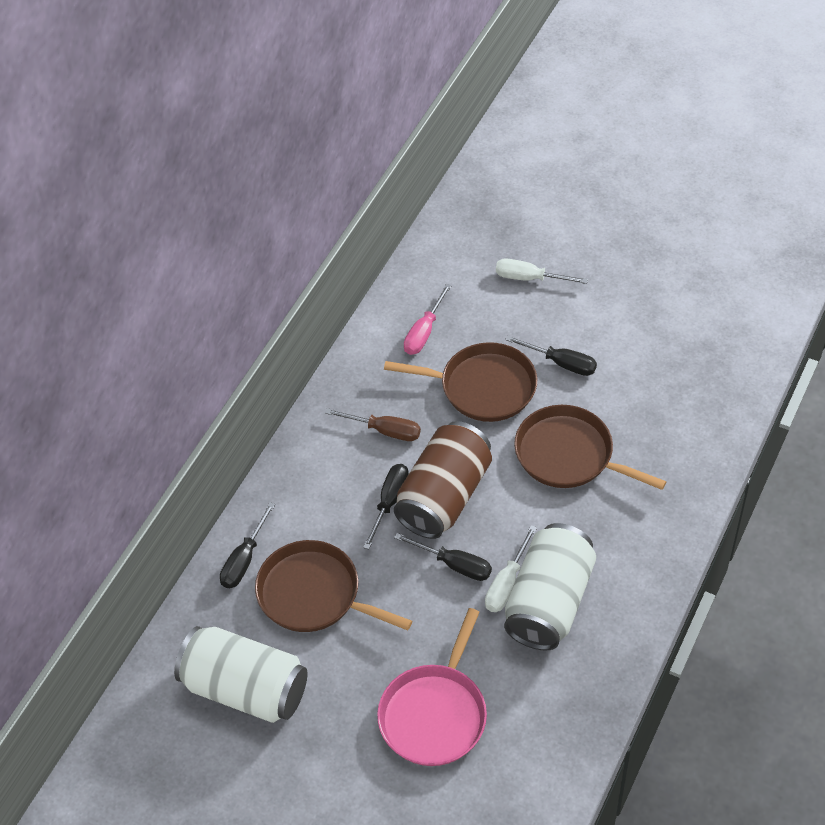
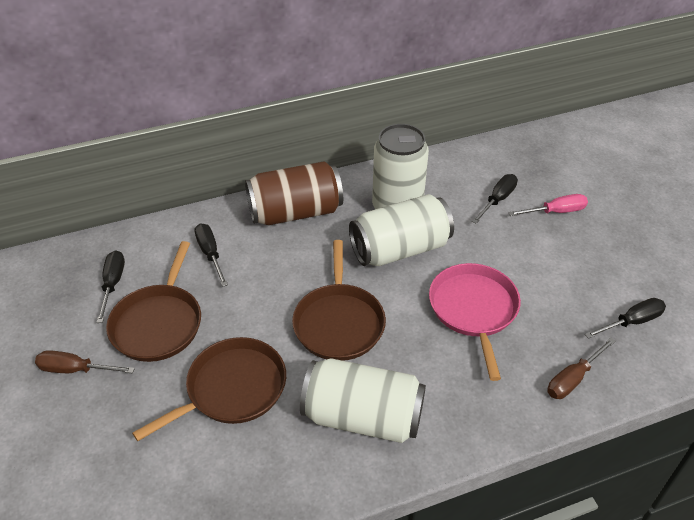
brown screwdriver: [325,408,421,441] = 1 -> [35,350,135,373] [547,338,616,399] = 2
white can: [174,626,308,723] [504,523,596,651] = 2 -> [300,358,426,443] [349,194,454,266] [372,124,429,209] = 3
white screwdriver: [485,525,537,612] [496,258,588,284] = 2 -> none = 0

